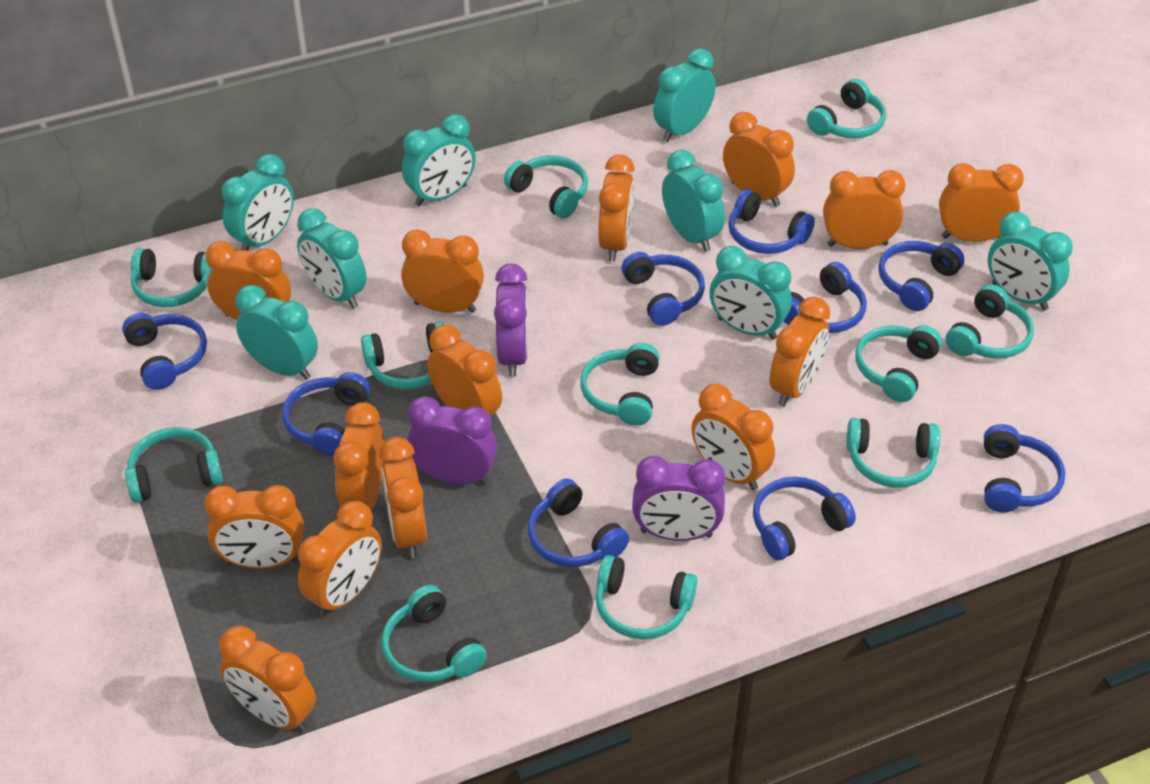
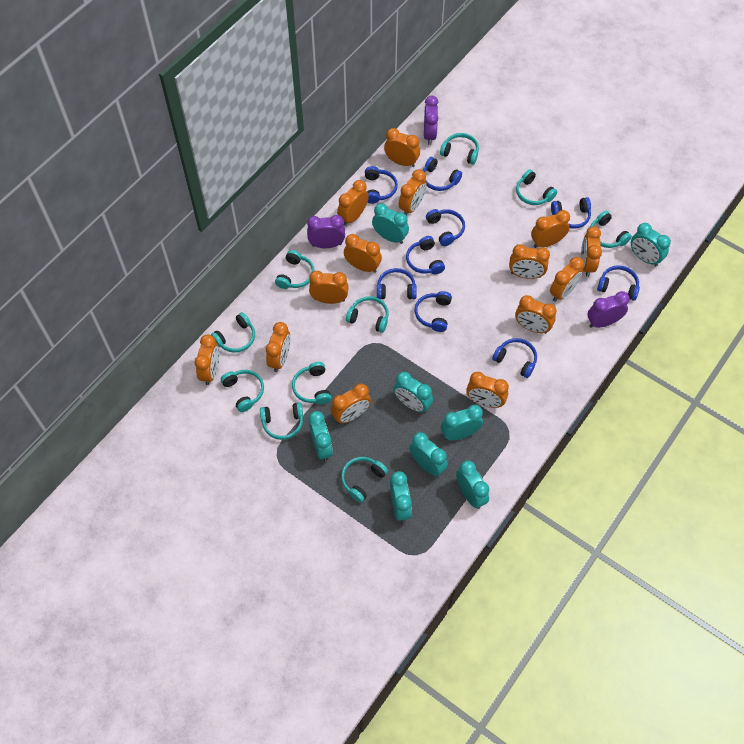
turquoise headphones: [125,427,223,502] [131,248,213,307] [361,321,445,389] [381,585,487,682] [504,155,588,219] [580,343,660,426] [595,555,697,639] [807,79,886,138] [846,418,940,488] [855,325,942,402] [946,284,1034,359] = 11 -> [211,312,255,353] [221,370,264,412] [260,402,303,440] [275,250,314,289] [292,362,331,404] [341,457,388,503] [346,296,389,333] [440,133,479,165] [516,169,557,205] [590,211,632,248] = 10

